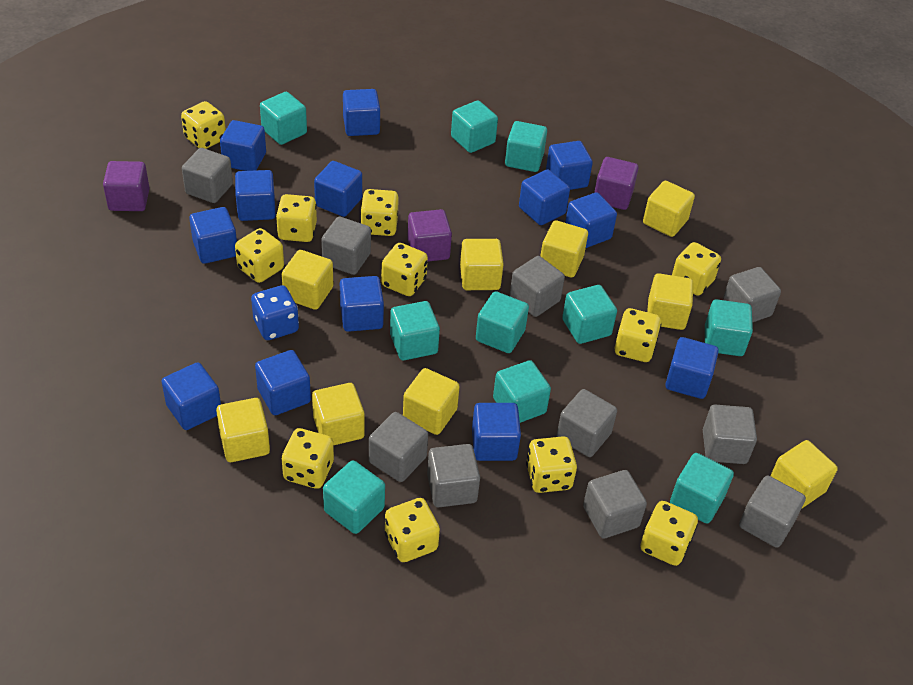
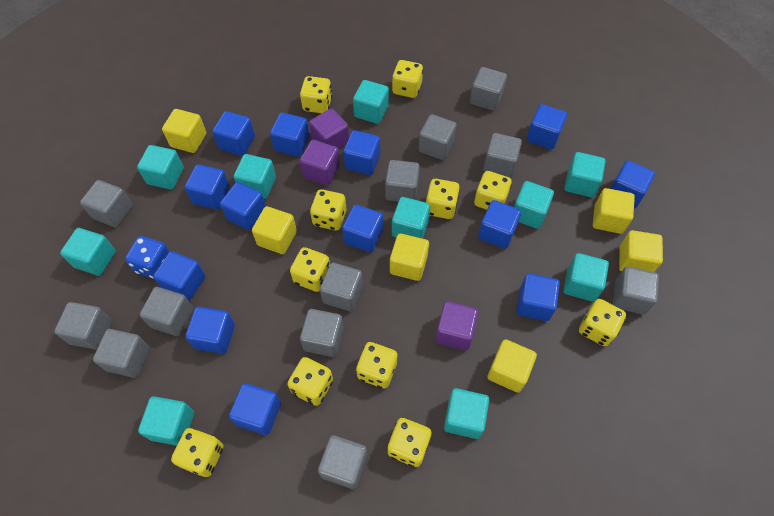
grey cube: [182,148,233,203] [321,217,371,275] [369,412,428,482] [427,444,480,507] [510,256,565,317] [557,389,617,457] [583,470,647,539] [703,405,757,464] [723,267,781,323] [739,476,806,548] = 10 -> [54,302,112,350] [80,180,133,227] [93,329,150,378] [140,287,193,336] [300,309,344,357] [318,435,367,489] [320,263,363,311] [385,160,420,201] [418,114,457,160] [470,67,507,111] [483,133,522,178] [613,266,659,315] = 12
yellow cube: [216,398,270,462] [282,250,333,310] [312,383,364,446] [403,368,460,435] [460,239,504,290] [541,220,588,278] [643,181,695,237] [647,273,693,330] [770,440,838,508] = 9 -> [162,109,206,153] [252,206,297,254] [390,233,429,281] [487,339,537,393] [593,188,635,234] [619,230,663,272] = 6

